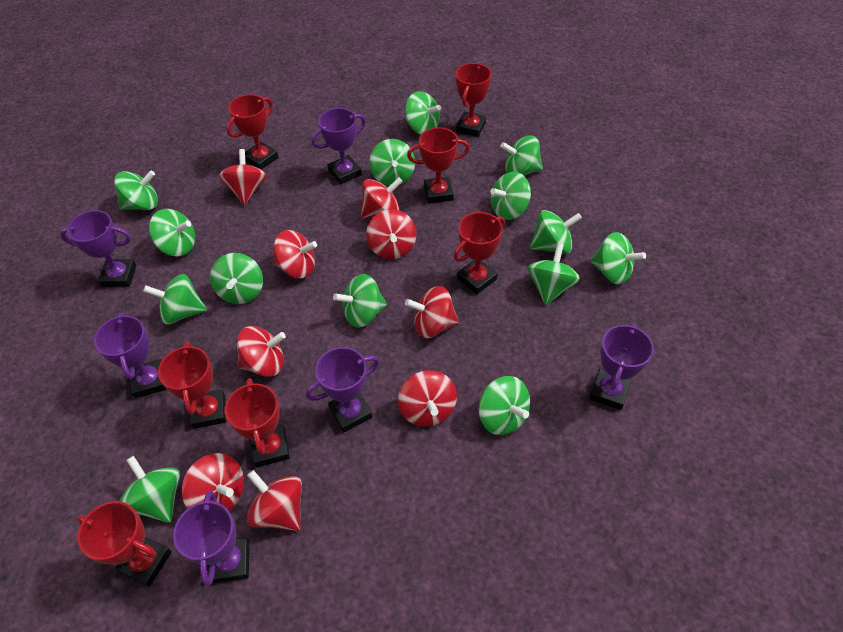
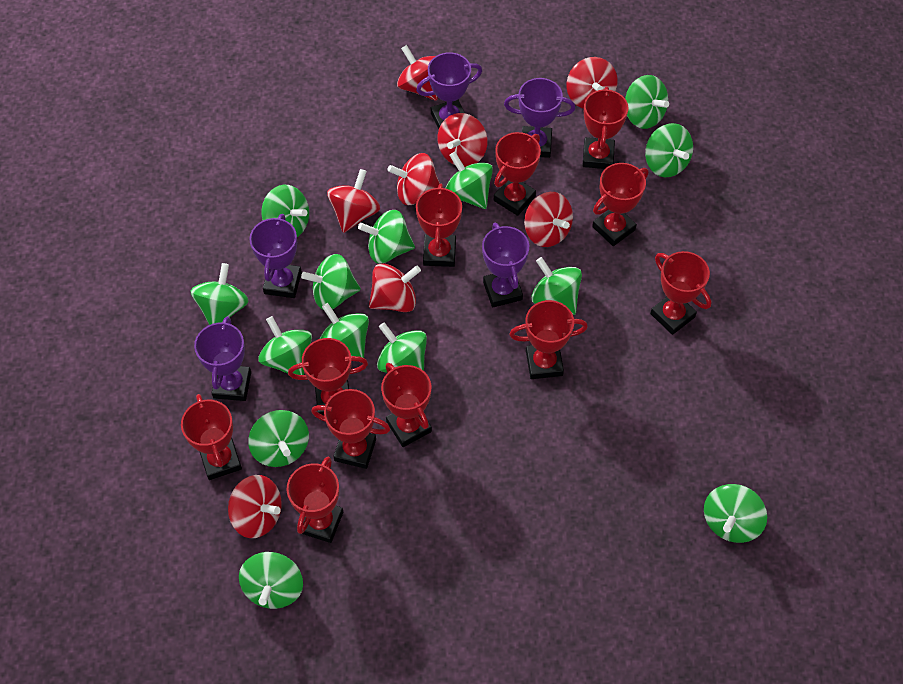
purple trophy: [60,210,136,287] [94,313,167,398] [173,491,249,586] [306,347,379,433] [312,108,366,185] [589,323,654,410] = 6 -> [194,316,251,401] [249,214,302,298] [416,52,482,129] [482,223,529,307] [504,78,575,158] = 5
red spinning top: [182,453,244,511] [219,149,267,205] [237,326,286,377] [247,470,302,531] [274,230,317,278] [360,177,403,219] [366,209,416,259] [398,370,457,427] [405,286,459,338] = 9 -> [228,475,282,538] [327,169,380,233] [369,263,421,312] [387,153,440,205] [397,45,438,101] [438,113,487,167] [524,192,573,247] [567,57,618,109] = 8
red trophy: [76,501,172,587] [158,342,226,429] [225,378,290,467] [226,94,278,170] [407,127,470,204] [454,212,505,294] [456,63,492,137] = 7 -> [181,394,242,480] [287,457,343,543] [288,338,368,416] [311,389,390,469] [381,363,432,447] [416,184,462,267] [494,132,541,216] [509,300,588,379] [582,87,629,169] [592,163,648,246] [650,251,711,335] = 11

